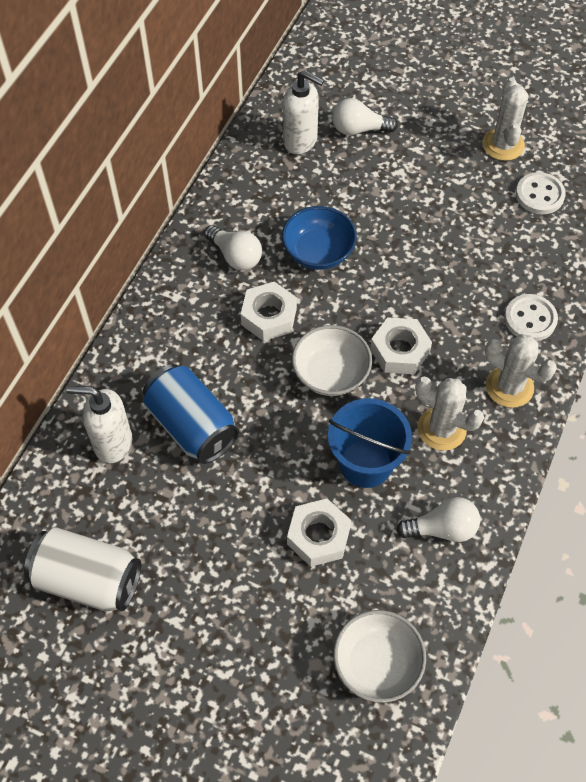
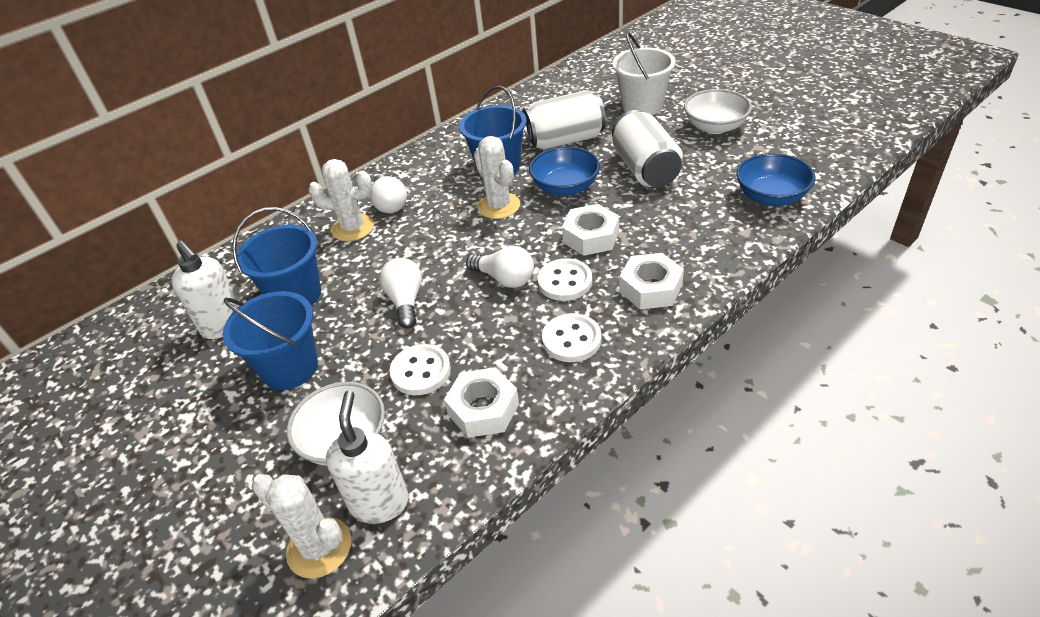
blue bowl: [282,206,357,270] = 1 -> [529,146,600,196] [736,153,815,206] = 2
blue bucket: [328,398,412,488] = 1 -> [223,291,318,390] [232,207,321,306] [459,86,527,175] = 3
blue can: [143,364,239,464] = 1 -> none = 0
white bucket: none = 0 -> [612,32,676,115] = 1
white button: [505,294,558,341] [516,172,565,214] = 2 -> [389,344,451,395] [537,258,592,301] [542,313,602,362] = 3
white can: [24,527,141,612] = 1 -> [522,90,606,150] [612,110,683,187] = 2

